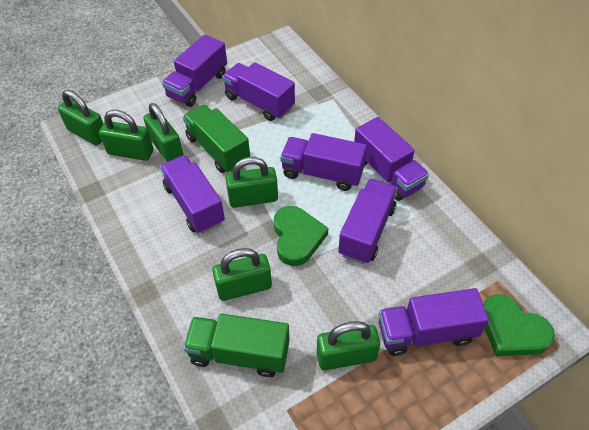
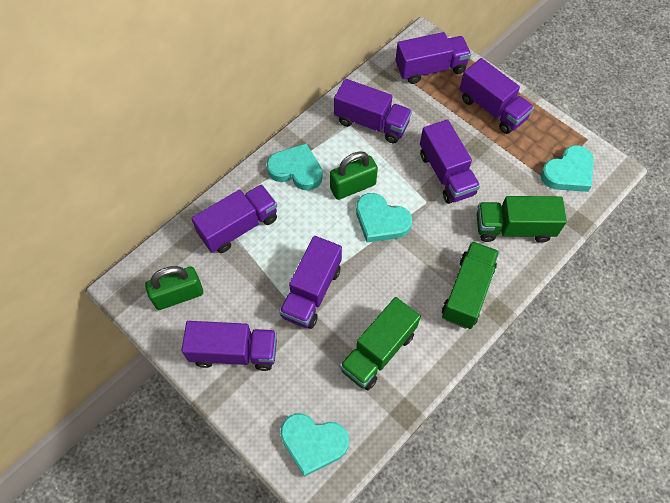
green heart: [274,206,328,266] [483,294,555,356] = 2 -> none = 0
green padlock: [58,90,103,146] [99,110,153,161] [143,103,183,162] [212,248,272,301] [226,157,278,208] [317,321,380,370] = 6 -> [145,266,203,310] [330,152,378,200] = 2
green truck: [183,105,250,173] [183,314,290,377] = 2 -> [340,297,421,390] [442,241,499,329] [476,196,567,243] = 3
turquoise heart: none = 0 -> [267,144,323,191] [280,413,349,477] [356,193,412,243] [540,145,594,192] = 4

